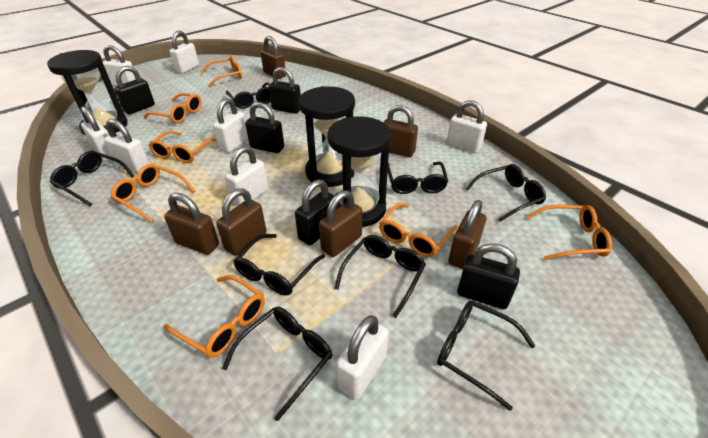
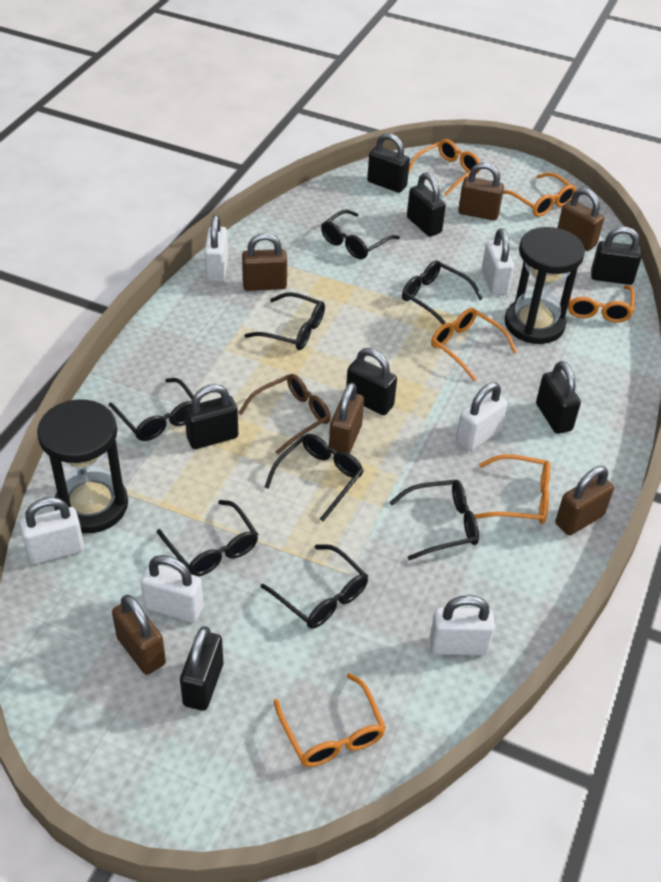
black hourglass: [47,50,128,136] [299,86,355,187] [327,116,391,227] = 3 -> [37,399,128,533] [505,227,585,344] = 2
black padlock: [114,66,155,114] [245,102,284,153] [269,67,301,114] [295,180,337,245] [457,243,520,309] = 5 -> [180,626,223,711] [184,384,238,449] [346,348,397,415] [367,133,410,193] [407,172,446,237] [536,361,581,434] [591,227,642,285] = 7
brown glasses: none = 0 -> [238,374,331,454] = 1
orange glasses: [110,164,195,223] [144,93,202,123] [149,131,217,163] [164,275,265,358] [200,56,242,87] [379,203,458,257] [526,205,612,260] = 7 -> [274,673,386,767] [409,139,480,196] [431,308,517,382] [474,454,551,524] [503,172,576,217] [568,285,635,323] = 6
white padlock: [81,106,112,161] [103,45,136,86] [104,119,150,173] [169,30,199,73] [213,98,248,153] [225,146,269,206] [336,315,389,400] [447,100,487,153] = 8 -> [20,497,84,564] [141,555,204,622] [204,215,228,282] [430,595,495,655] [456,382,507,451] [482,228,514,295] = 6

